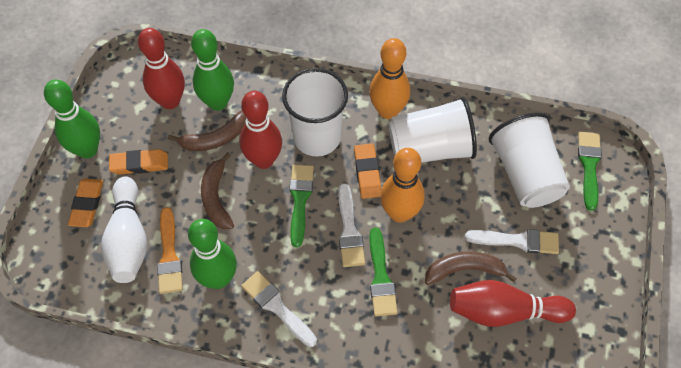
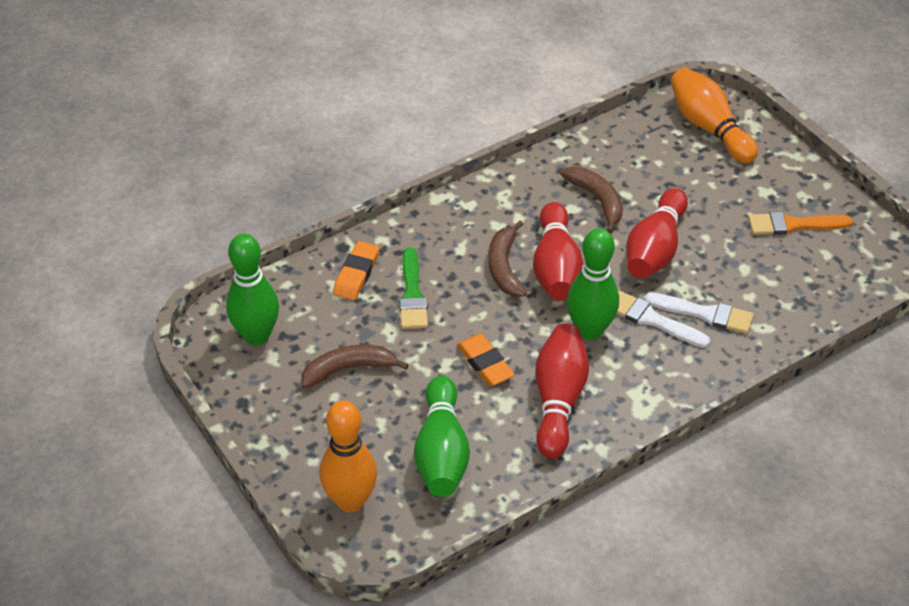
green brush: [289,165,314,247] [369,227,398,316] [578,132,602,211] = 3 -> [399,247,428,329] = 1
orange eraser: [68,178,104,227] [109,149,168,175] [354,144,382,199] = 3 -> [333,241,379,300] [457,334,515,386] = 2
white bowling pin: [101,176,147,283] = 1 -> none = 0
white brush: [241,271,317,347] [338,183,365,267] [465,229,559,254] = 3 -> [617,290,710,348] [644,292,754,334] = 2
white cup: [282,68,348,156] [389,97,477,163] [489,113,570,208] = 3 -> none = 0

